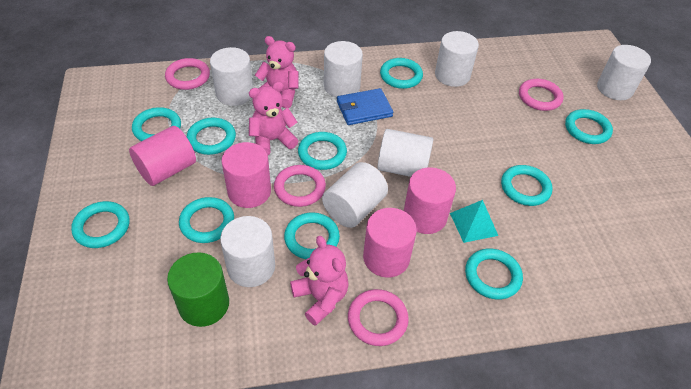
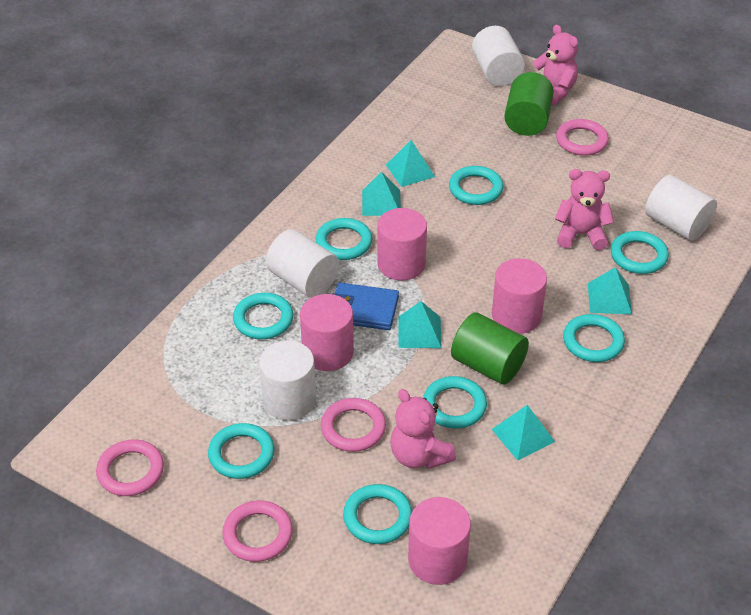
green cylinder: [167,252,229,327] = 1 -> [451,312,529,385] [504,72,554,136] = 2
turquoise pyramid: [450,200,498,243] = 1 -> [362,171,401,216] [386,140,435,187] [399,301,442,348] [492,405,555,460] [588,267,632,314] = 5
turquoise ring: [71,201,129,248] [132,107,181,141] [179,197,234,243] [187,118,236,155] [284,212,340,259] [298,132,347,170] [380,58,423,89] [465,248,523,300] [501,165,553,206] [565,109,613,144] = 10 -> [208,423,275,479] [233,293,293,339] [315,218,372,260] [343,484,412,544] [423,376,487,429] [449,166,503,205] [563,314,625,362] [611,231,669,274] = 8
white cylinder: [210,47,253,106] [220,216,275,287] [322,162,388,228] [324,41,363,97] [378,129,433,177] [435,31,479,87] [597,45,651,100] = 7 -> [259,341,316,420] [266,229,339,298] [472,26,525,86] [645,175,717,241] = 4

